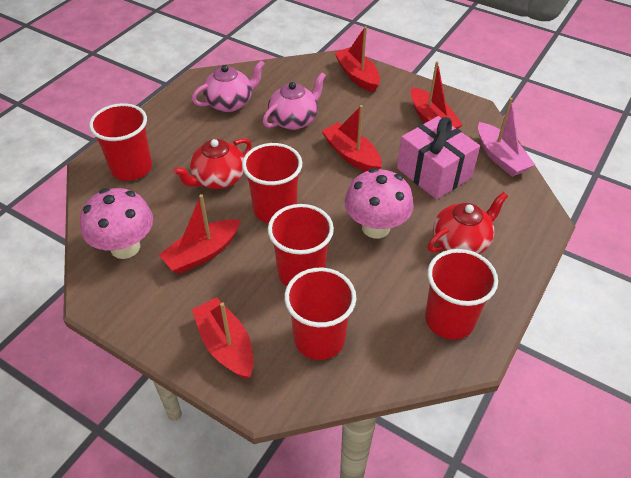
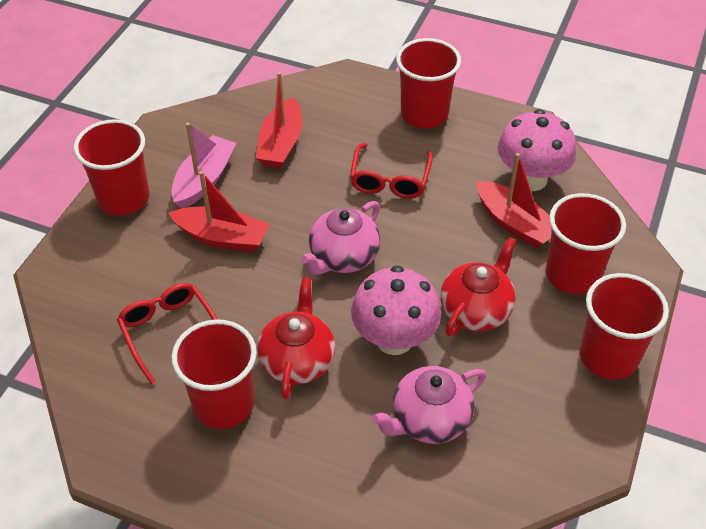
pink gift: [397,116,480,200] = 1 -> none = 0
red boat: [159,194,240,274] [192,298,254,379] [322,105,382,172] [334,26,380,92] [411,61,463,128] = 5 -> [169,171,269,252] [256,72,302,168] [476,153,551,248] = 3
red glasses: none = 0 -> [117,283,218,384] [350,143,433,199] = 2

